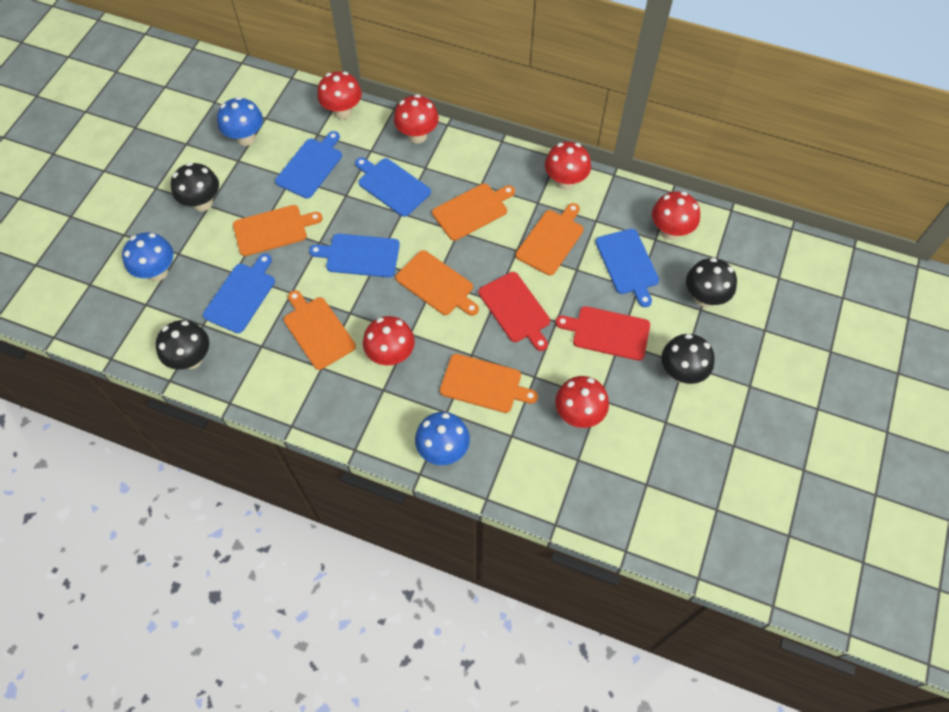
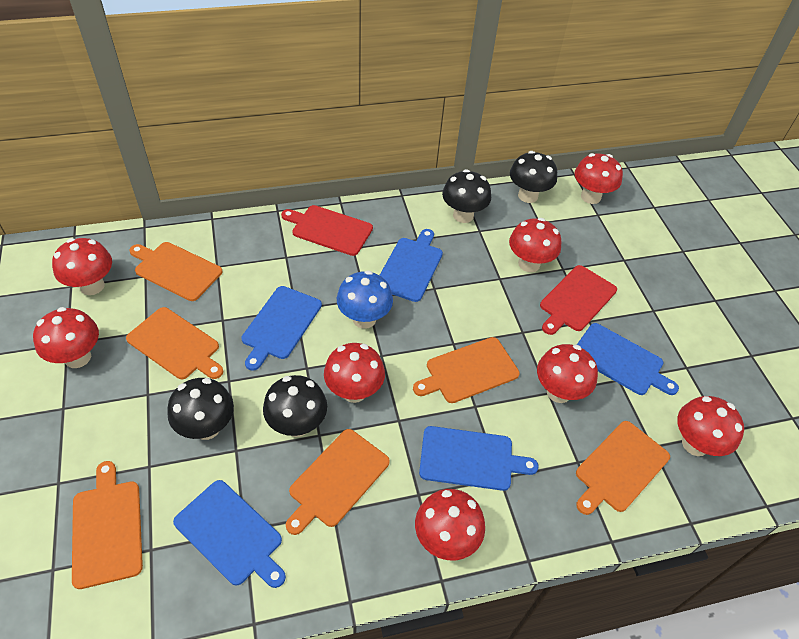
blue mushroom: [122,232,174,281] [217,97,263,146] [415,412,470,465] = 3 -> [337,270,393,329] = 1
red mushroom: [317,71,362,119] [363,316,415,365] [394,94,439,144] [545,142,591,190] [555,376,609,428] [652,192,700,240] = 6 -> [33,307,99,368] [52,238,112,295] [324,343,385,403] [415,489,485,561] [509,218,561,272] [537,344,598,403] [575,153,623,204] [677,396,744,456] = 8

